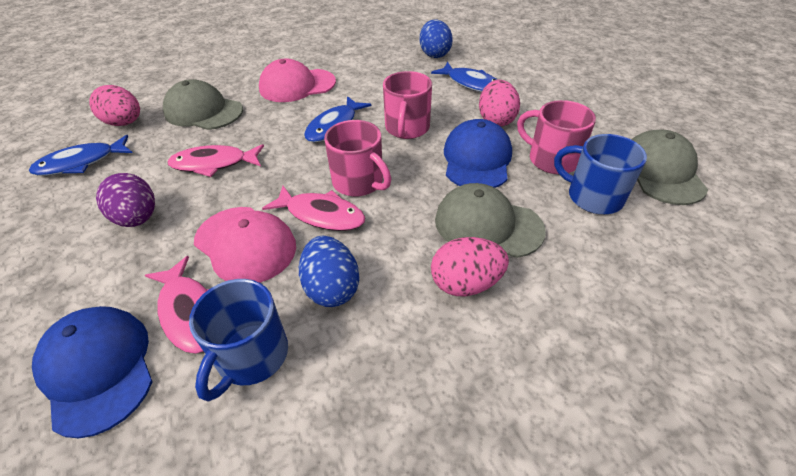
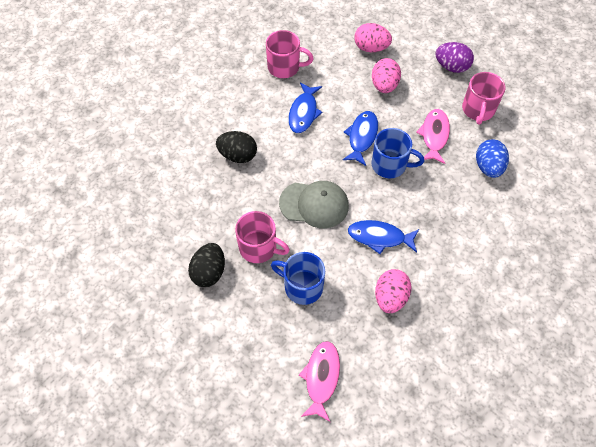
black egg: none = 0 -> [188,243,225,287] [216,131,257,163] = 2
blue cap: [32,306,153,438] [444,119,512,188] = 2 -> none = 0
blue egg: [299,236,359,307] [420,19,453,58] = 2 -> [476,139,509,178] = 1
grey cap: [163,79,243,130] [435,183,546,258] [631,130,708,205] = 3 -> [279,181,349,229] = 1
pink cap: [194,207,296,283] [259,58,336,102] = 2 -> none = 0
pink fish: [145,256,209,354] [167,144,264,177] [262,186,365,231] = 3 -> [299,341,340,422] [416,109,450,164] = 2

